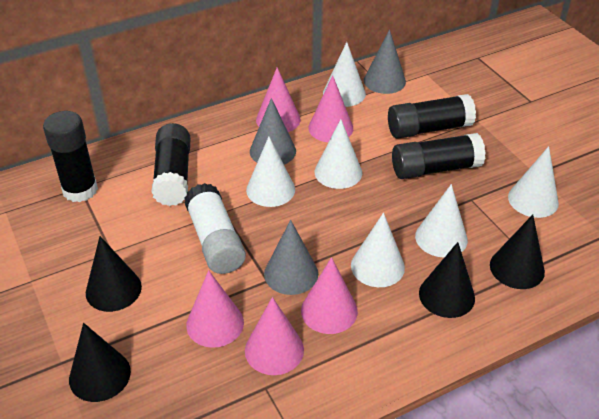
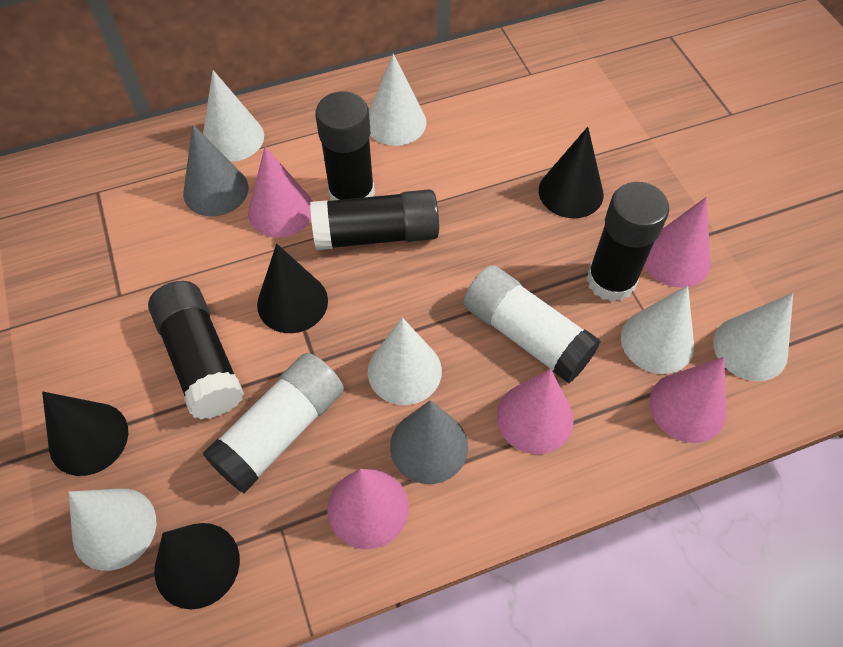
grey cone: [250,98,296,165] [264,220,318,295] [364,29,406,94] = 3 -> [183,125,248,216] [390,400,468,484] = 2
white glue stick: [184,183,246,274] = 1 -> [203,353,344,493] [463,265,601,383] = 2

